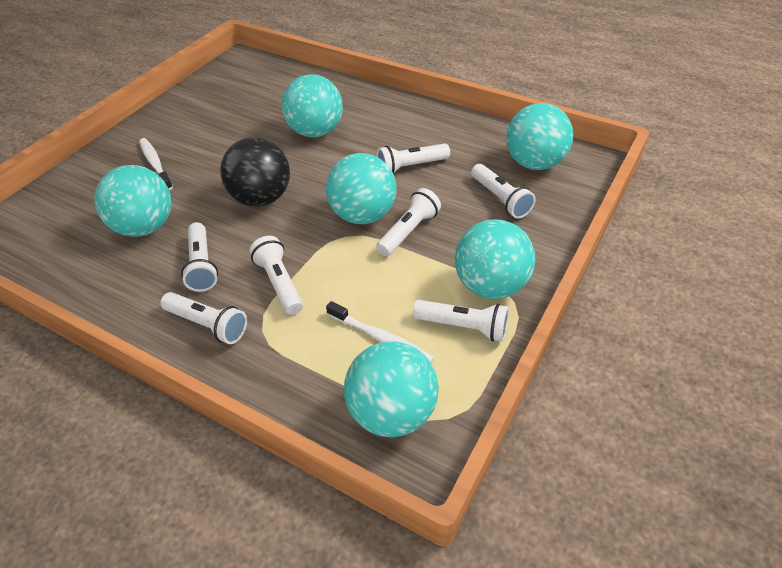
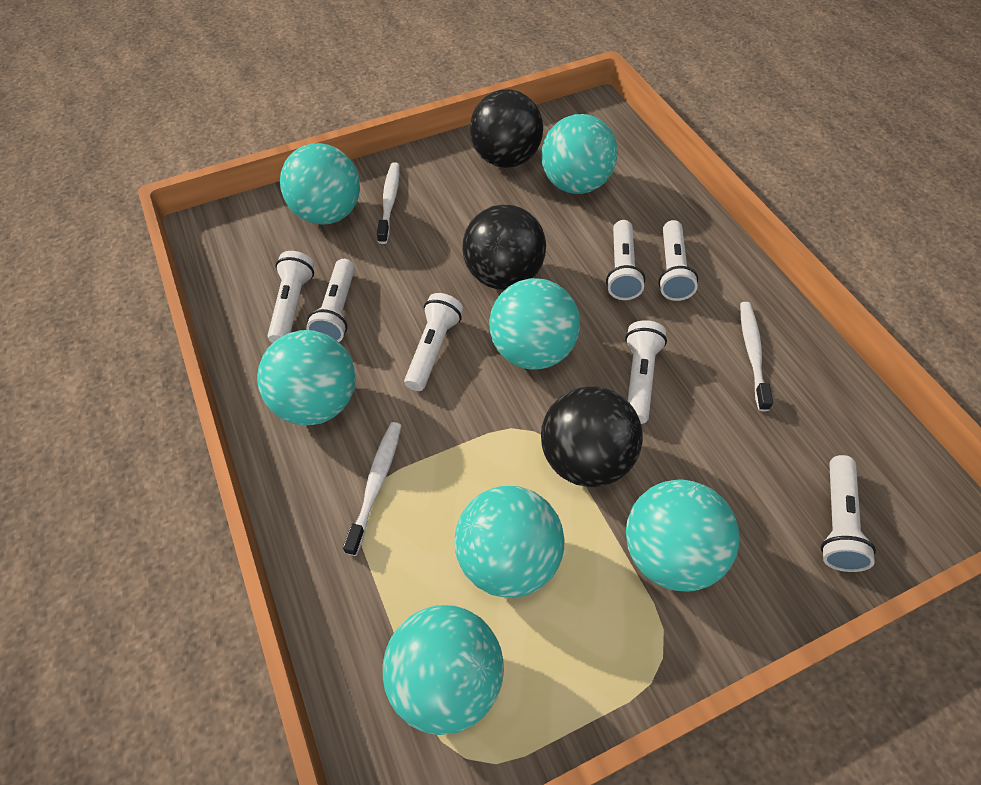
black ball: [220,137,290,206] = 1 -> [462,204,546,290] [470,89,543,168] [541,386,643,487] = 3
turquoise ball: [94,165,171,237] [282,74,343,137] [326,153,397,224] [344,341,439,437] [455,219,536,299] [506,103,573,170] = 6 -> [257,330,356,425] [280,143,360,225] [383,605,504,735] [455,486,564,598] [489,278,580,370] [541,114,618,194] [626,479,739,592] = 7
white toothbrush: [139,138,173,190] [326,301,434,363] = 2 -> [343,422,402,556] [377,162,400,244] [740,302,773,411] = 3

